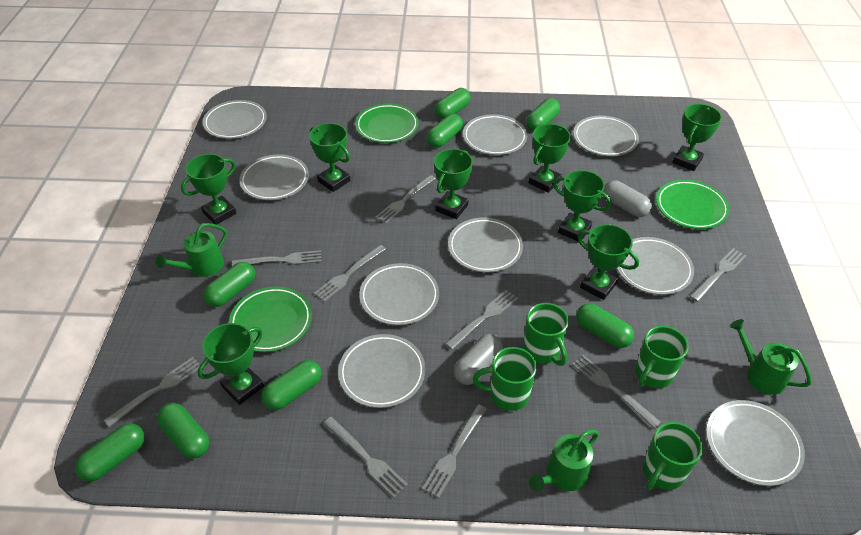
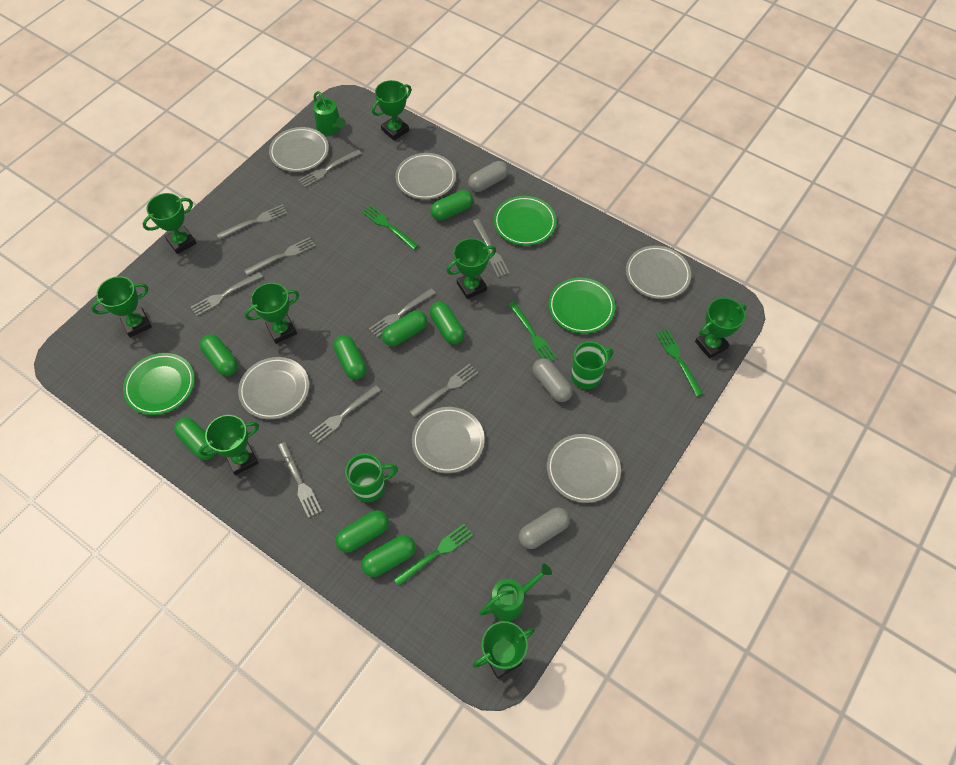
green fork: none = 0 -> [362,205,419,250] [394,524,473,586] [508,301,557,361] [656,329,704,397] = 4
green mug: [473,347,537,411] [523,303,569,366] [635,326,689,388] [643,422,703,490] = 4 -> [345,453,398,502] [571,341,613,389] = 2
green watering can: [156,223,227,277] [529,430,599,492] [730,319,812,395] = 3 -> [313,91,346,135] [479,564,552,621] = 2
grey capsule: [453,334,503,385] [603,180,652,217] = 2 -> [468,161,508,192] [519,508,570,549] [533,358,573,402] = 3
grey plate: [203,100,267,139] [239,154,309,200] [338,334,425,408] [359,263,439,325] [448,218,523,272] [463,114,527,155] [573,115,639,156] [617,237,694,295] [706,400,805,486] = 9 -> [238,357,309,420] [269,127,329,172] [395,153,456,200] [412,407,485,473] [547,434,621,503] [626,246,691,299] = 6

